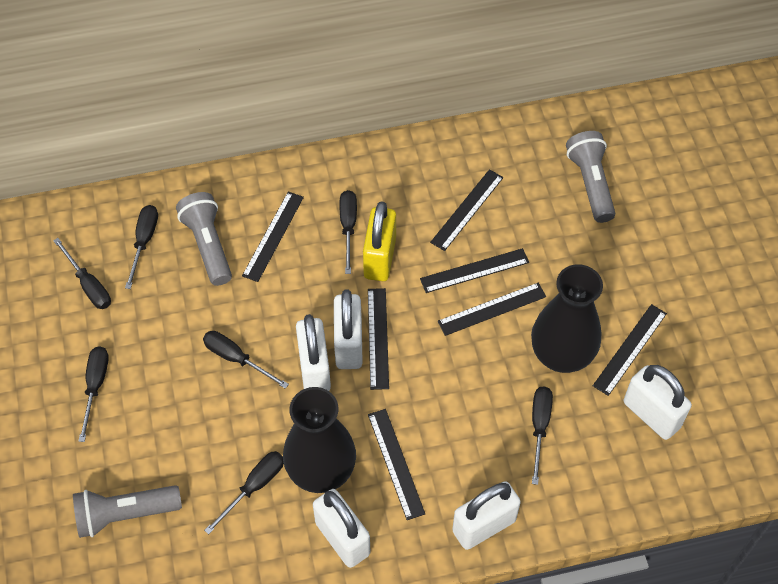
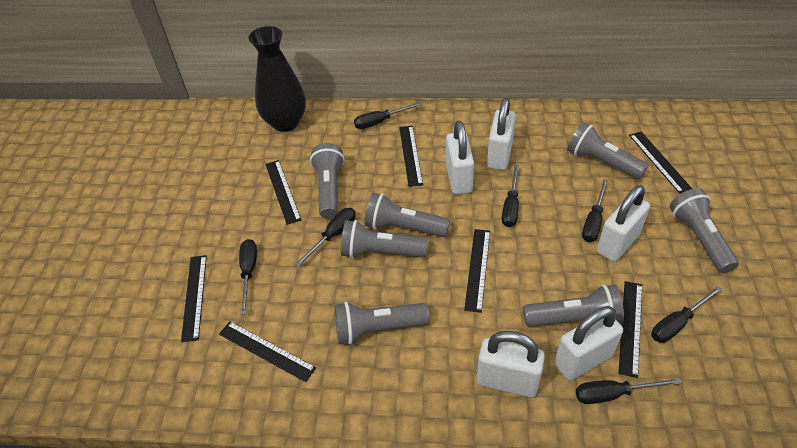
black vase: [283,387,356,493] [531,264,603,373] = 2 -> [248,26,306,132] = 1
grey flashlight: [73,485,182,538] [176,192,232,286] [566,131,615,223] = 3 -> [310,143,345,219] [335,302,430,344] [341,220,428,258] [364,193,450,237] [523,284,624,327] [567,122,649,179] [670,188,739,273] = 7
yellow padlock: [363,201,396,281] = 1 -> none = 0

